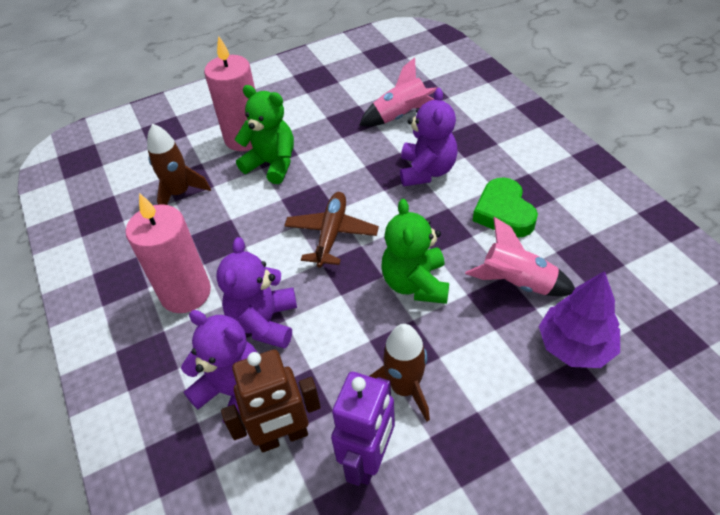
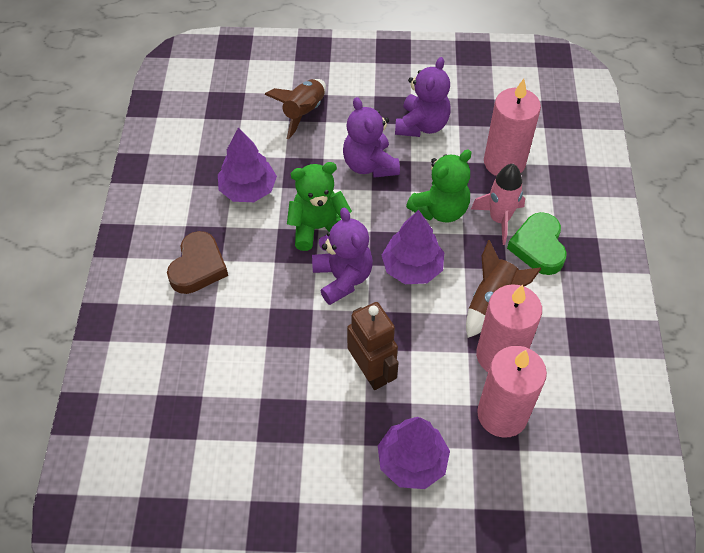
brown heart: none = 0 -> [167,231,228,294] = 1
brown plane: [284,192,379,268] = 1 -> none = 0
pink candle: [125,193,211,313] [204,35,255,151] = 2 -> [476,284,542,372] [477,346,547,438] [484,79,541,176] = 3
pink rocket: [360,57,438,126] [465,217,575,296] = 2 -> [471,164,525,245] = 1
purple robot: [331,372,395,486] = 1 -> none = 0
purple tree: [539,271,620,368] = 1 -> [218,128,277,202] [378,417,450,489] [382,210,444,284] = 3

